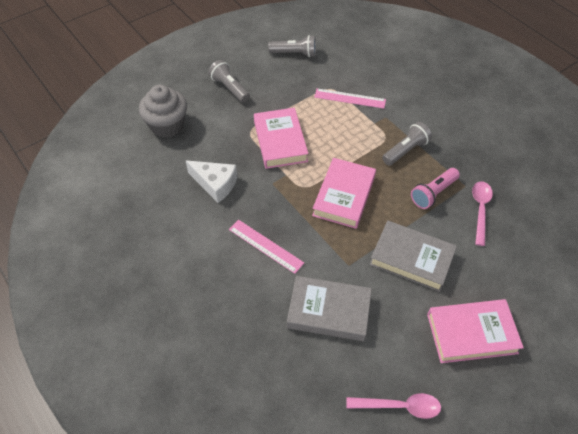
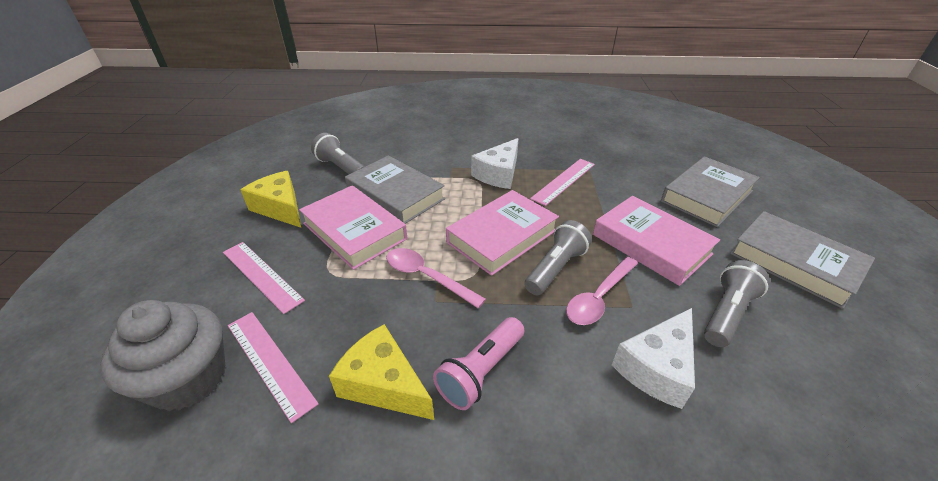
grey book: [287,276,372,341] [369,221,457,292] = 2 -> [345,155,445,224] [661,156,760,227] [730,211,875,309] = 3
pink ruler: [229,220,304,274] [314,88,386,109] = 2 -> [223,242,305,314] [228,312,319,423] [530,159,595,206] = 3
white cheese: [186,160,237,203] = 1 -> [471,138,519,189] [612,308,695,409] = 2
yellow cheese: none = 0 -> [241,171,301,228] [329,324,434,420] = 2

